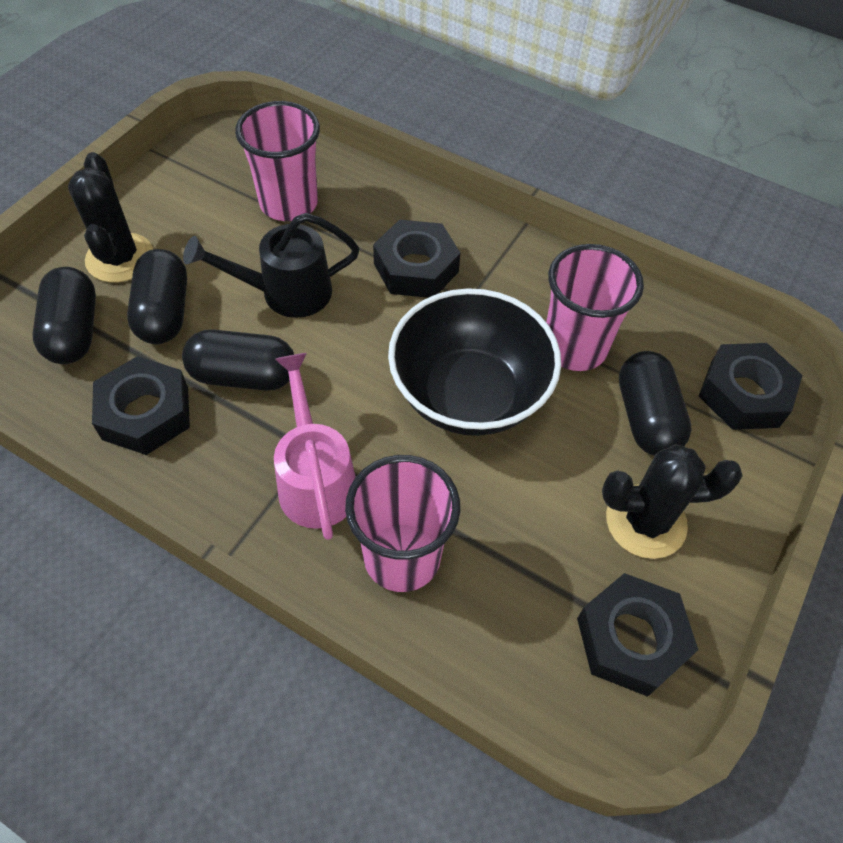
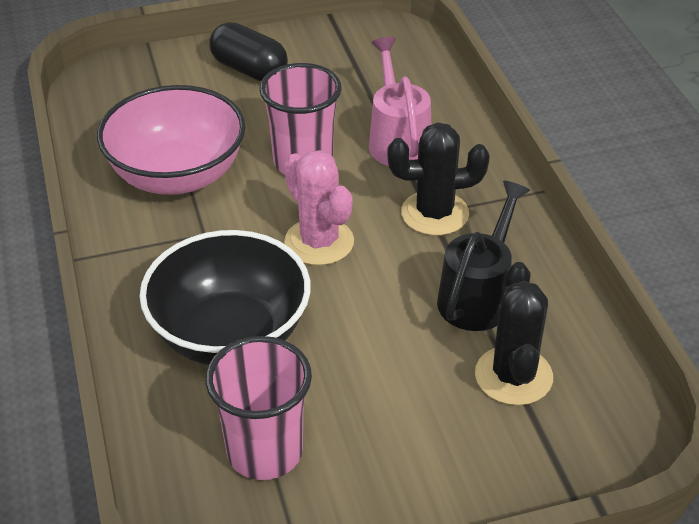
black capsule: [32,267,96,364] [127,249,187,344] [182,329,294,391] [619,351,692,456] = 4 -> [209,22,288,81] = 1
black nut: [92,356,190,455] [373,220,461,298] [577,573,698,697] [699,343,803,430] = 4 -> none = 0
pink bowl: none = 0 -> [97,85,245,195] = 1
pink cactus: none = 0 -> [284,150,354,265] = 1
pink cup: [235,101,320,221] [345,455,460,592] [546,244,644,371] = 3 -> [205,336,312,480] [259,63,341,174] = 2

